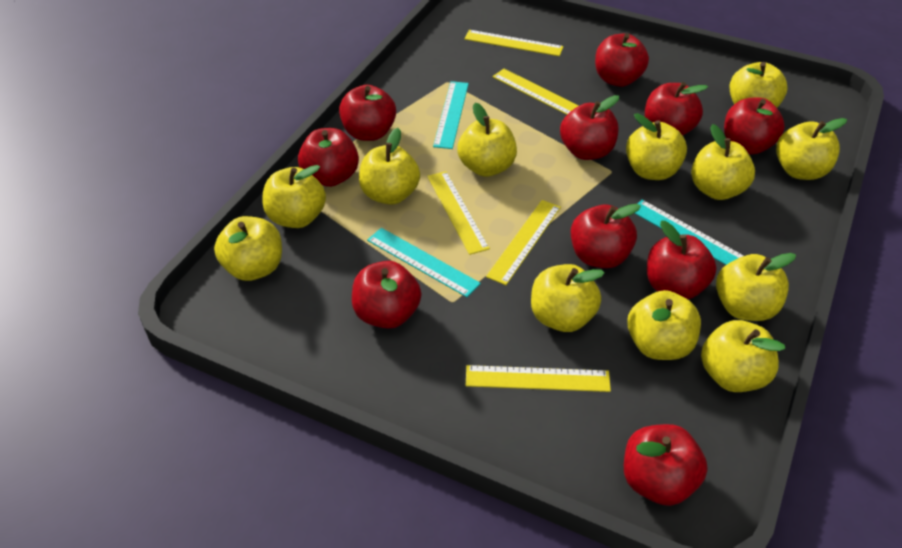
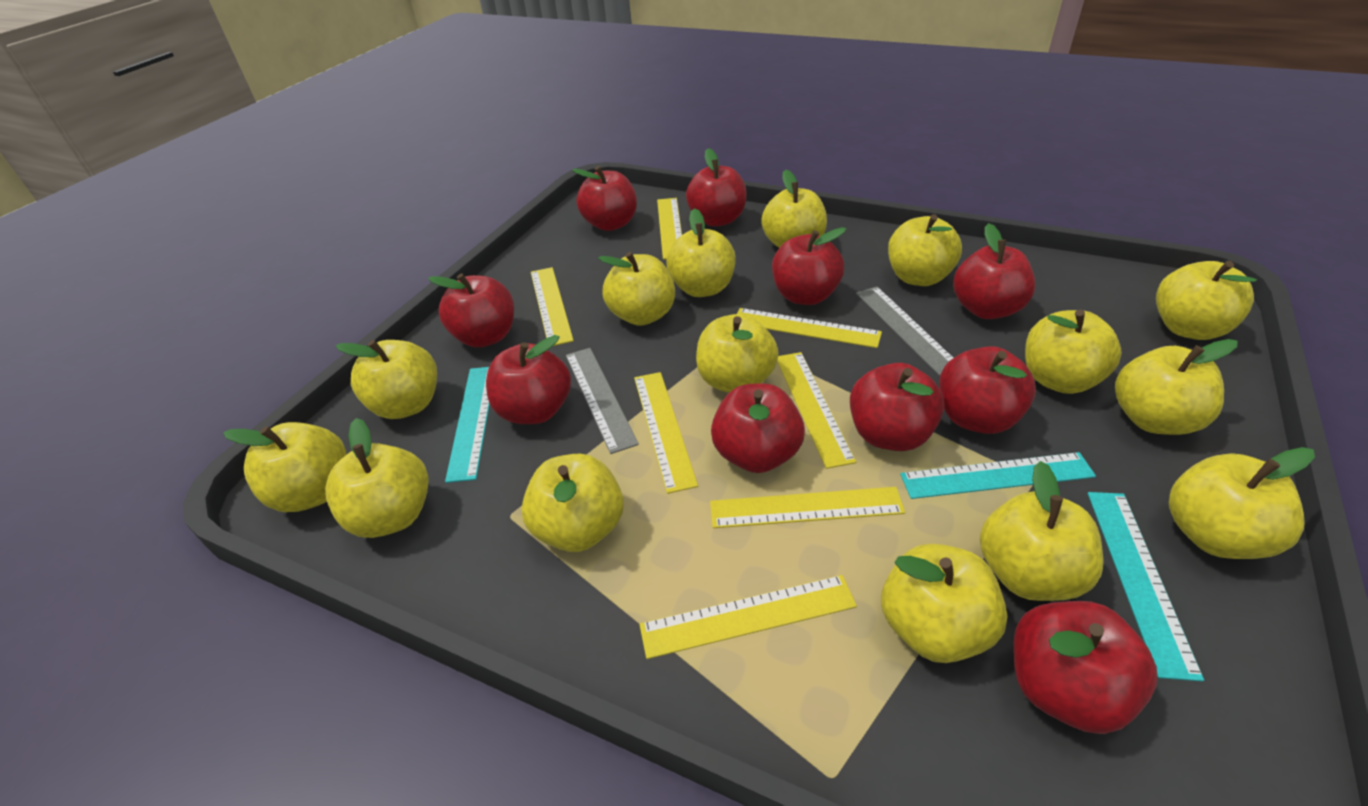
grey ruler: none = 0 -> [566,348,639,454] [856,287,953,376] = 2
yellow apple: [214,216,282,281] [263,165,326,228] [359,128,420,205] [457,103,517,177] [531,264,605,332] [626,113,687,180] [627,290,701,360] [691,124,755,200] [701,320,785,392] [716,253,796,321] [730,62,788,107] [776,118,847,180] = 12 -> [223,422,347,512] [325,418,429,538] [336,340,437,419] [521,454,624,552] [598,252,675,326] [666,208,736,297] [696,314,779,393] [761,170,827,248] [881,544,1008,663] [888,214,962,286] [980,461,1104,601] [1025,310,1122,394] [1115,339,1237,435] [1156,261,1257,340] [1169,447,1315,559] = 15
yellow ruler: [427,171,490,255] [464,30,564,56] [466,365,611,392] [486,200,561,285] [492,69,579,115] = 5 -> [531,267,574,346] [634,372,698,494] [639,575,857,659] [657,198,682,260] [710,487,905,528] [737,308,882,348] [777,352,856,469] = 7

